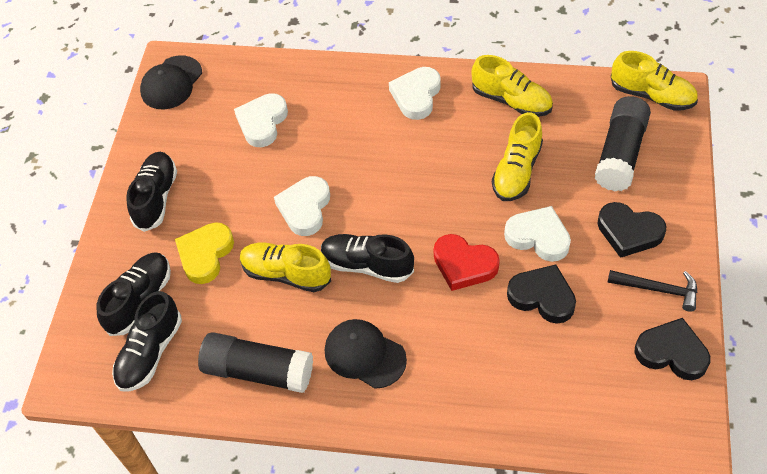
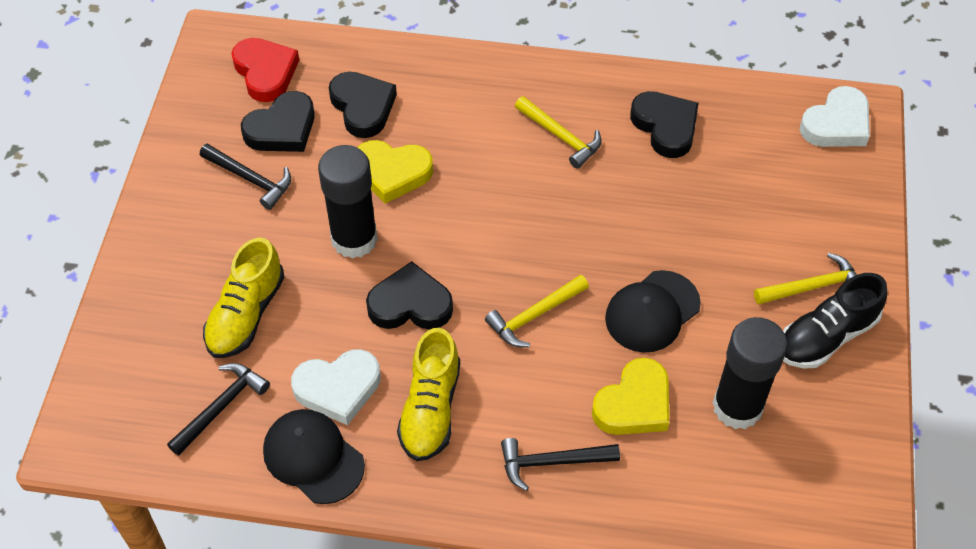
black hammer: [608,270,697,312] = 1 -> [167,363,270,456] [200,144,291,210] [501,438,620,491] = 3
black heart: [507,264,576,324] [598,202,666,258] [635,318,710,380] = 3 -> [241,91,315,152] [329,72,397,138] [366,261,453,329] [630,91,699,158] = 4
black shoe: [97,252,171,336] [112,291,182,392] [126,152,177,232] [321,234,414,283] = 4 -> [783,273,887,369] = 1
white heart: [234,93,288,147] [274,176,330,236] [389,67,441,120] [504,206,571,262] = 4 -> [291,349,381,425] [800,86,870,147] = 2
yellow hammer: none = 0 -> [485,275,589,347] [515,96,602,169] [754,253,857,304] = 3
yellow heart: [175,222,234,284] = 1 -> [357,140,433,204] [592,358,669,435] = 2
yellow shoe: [240,243,331,292] [471,55,553,117] [492,112,543,201] [611,51,698,111] = 4 -> [203,237,284,358] [397,328,460,461] = 2

